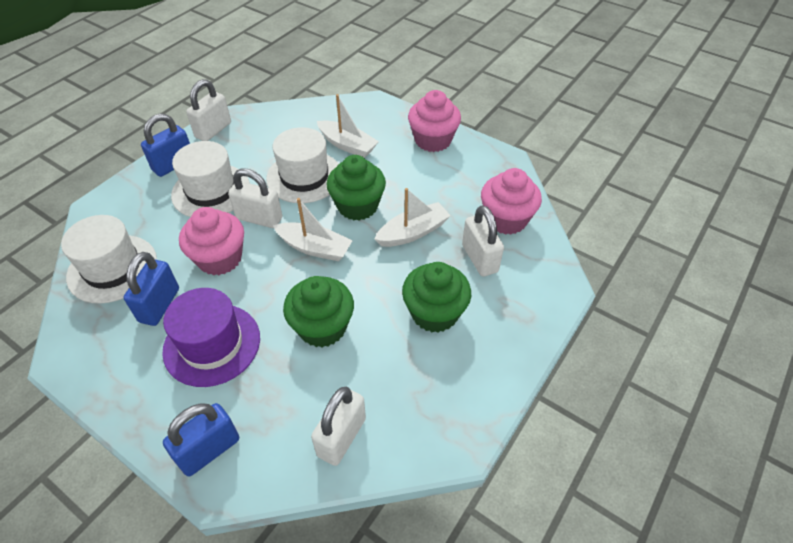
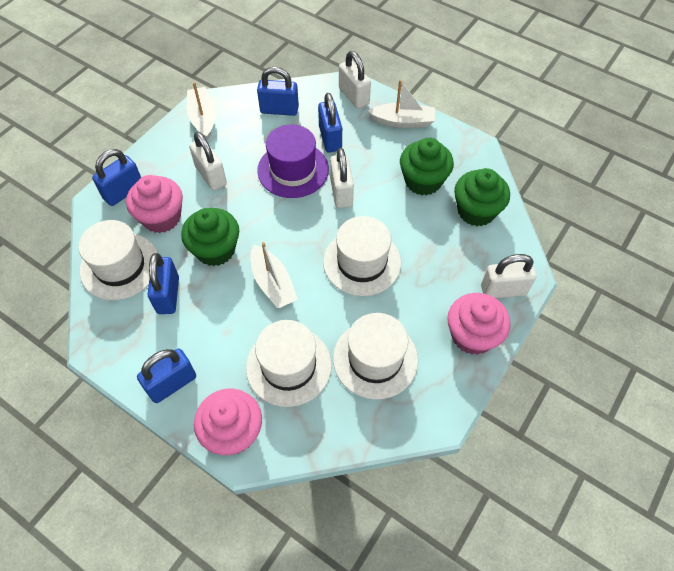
blue padlock: [124,252,179,326] [141,113,190,177] [163,403,239,476] = 3 -> [92,149,141,206] [137,349,196,403] [148,253,179,314] [257,67,299,116] [318,93,342,152] = 5
white hat: [61,215,157,304] [171,141,250,217] [266,127,339,203] = 3 -> [78,220,158,300] [246,320,332,407] [323,216,401,296] [333,313,418,399] = 4

